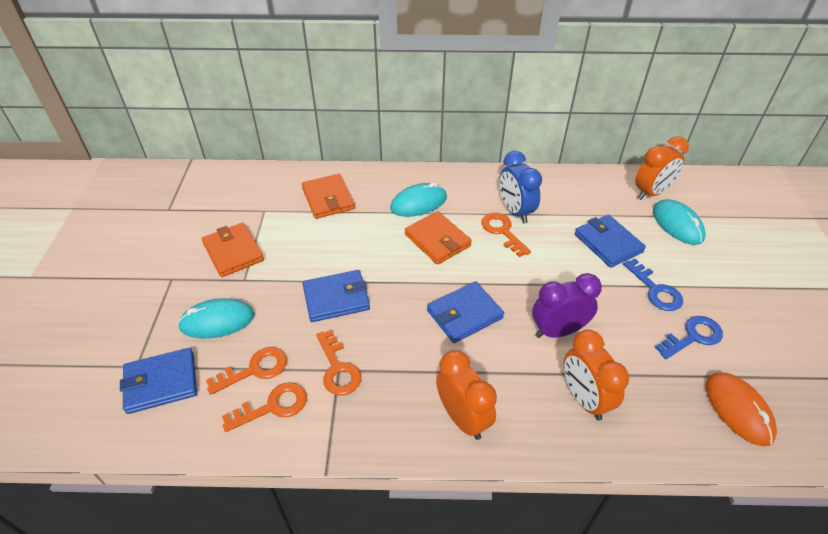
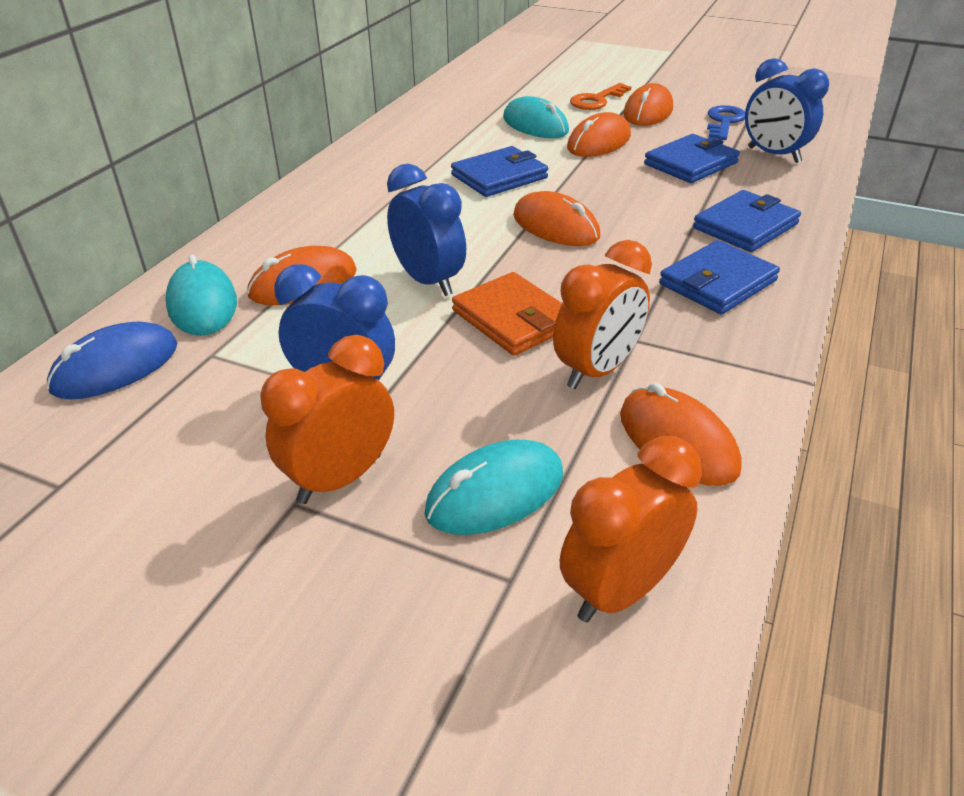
blue clock: [499,151,542,223] = 1 -> [274,264,395,380] [387,164,466,296] [745,58,829,163] = 3
blue key: [623,259,683,311] [655,316,723,359] = 2 -> [707,105,745,140] = 1
blue mouse: none = 0 -> [47,321,177,399] = 1
orange key: [206,347,287,395] [222,382,307,432] [316,329,361,396] [481,213,531,257] = 4 -> [570,83,631,110] = 1
orange mouse: [706,372,777,446] = 1 -> [247,246,357,305] [513,191,600,246] [567,112,631,157] [620,383,742,486] [623,83,673,126] = 5
orange wallet: [202,223,264,277] [302,174,355,219] [405,211,472,265] = 3 -> [452,272,562,356] = 1
purple clock: [532,273,602,338] = 1 -> none = 0

